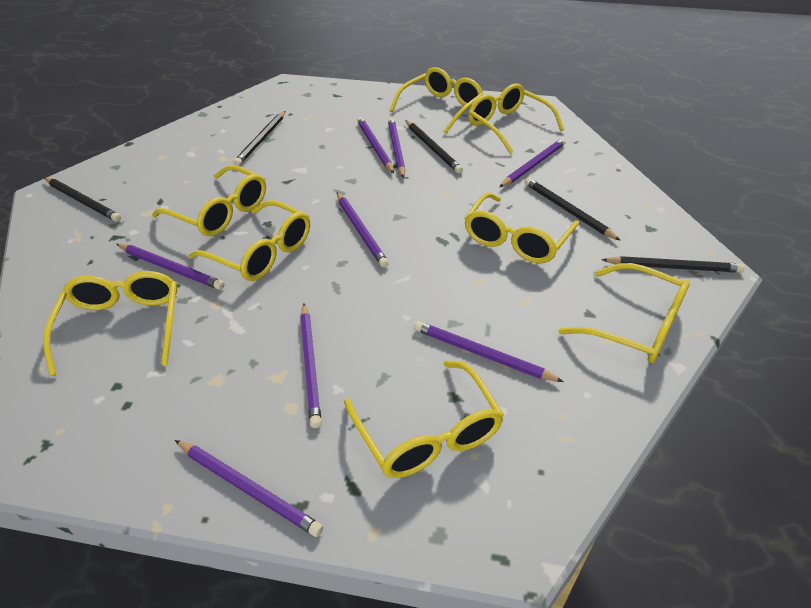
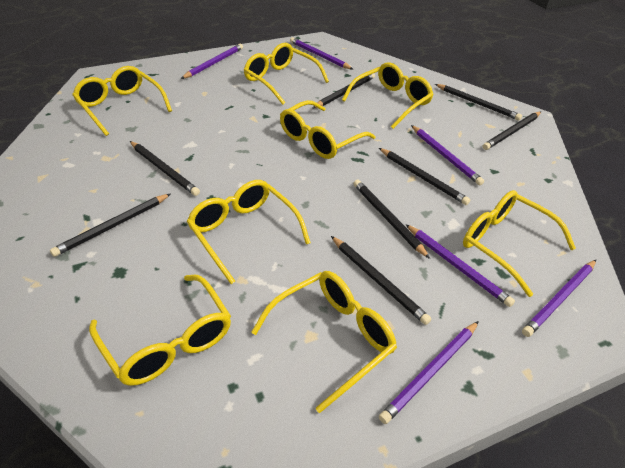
black pencil: [44,177,121,222] [234,111,285,166] [405,120,463,173] [525,178,621,241] [601,256,745,273] = 5 -> [50,194,170,257] [130,141,200,196] [313,73,375,108] [331,236,431,325] [353,180,430,259] [379,148,470,205] [435,84,522,121] [483,112,541,150] = 8
purple pencil: [116,244,224,290] [175,440,323,537] [300,304,322,428] [337,192,389,268] [357,117,394,173] [388,118,405,178] [414,321,564,382] [500,138,566,187] = 8 -> [181,44,243,79] [290,37,353,69] [379,321,479,424] [405,224,515,307] [411,125,484,185] [522,260,596,337] = 6

